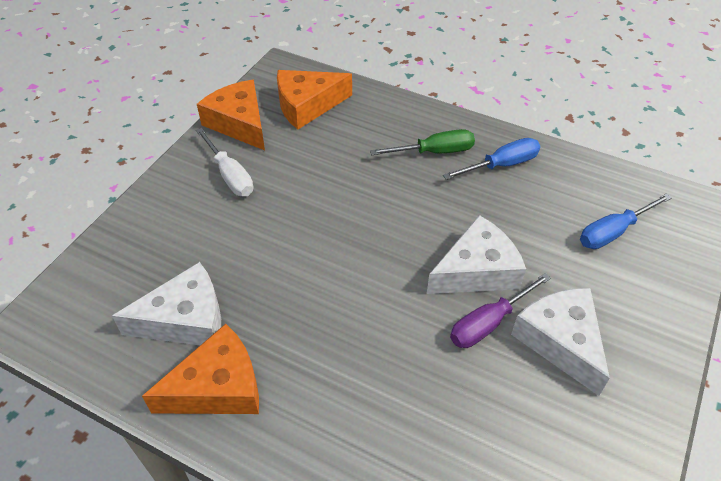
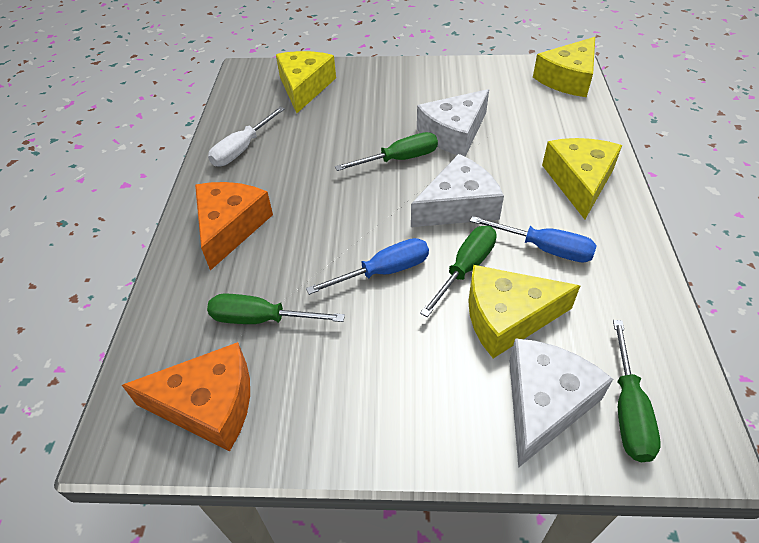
green screwdriver: [370,129,475,156] = 1 -> [207,293,345,324] [335,132,438,171] [420,226,497,317] [613,320,661,462] = 4
orange cheese: [142,324,259,414] [197,80,265,150] [277,70,352,129] = 3 -> [122,342,250,451] [195,182,273,270] = 2
purple screwdriver: [450,273,551,348] = 1 -> none = 0
yellow cheese: none = 0 -> [276,51,336,113] [468,265,580,358] [533,37,595,97] [542,138,622,219] = 4

